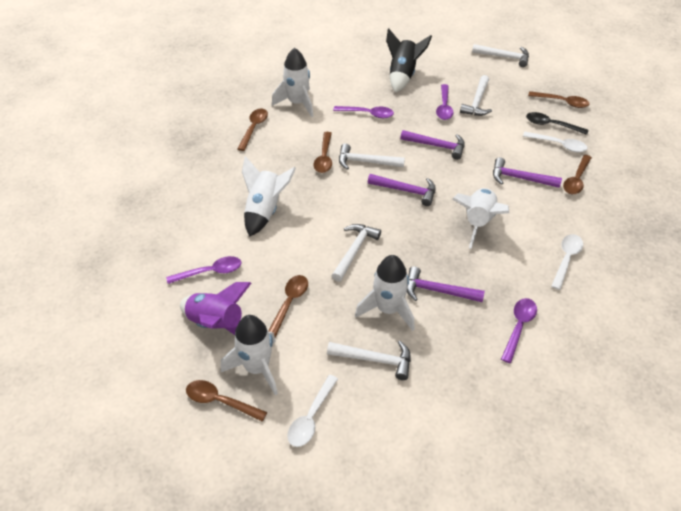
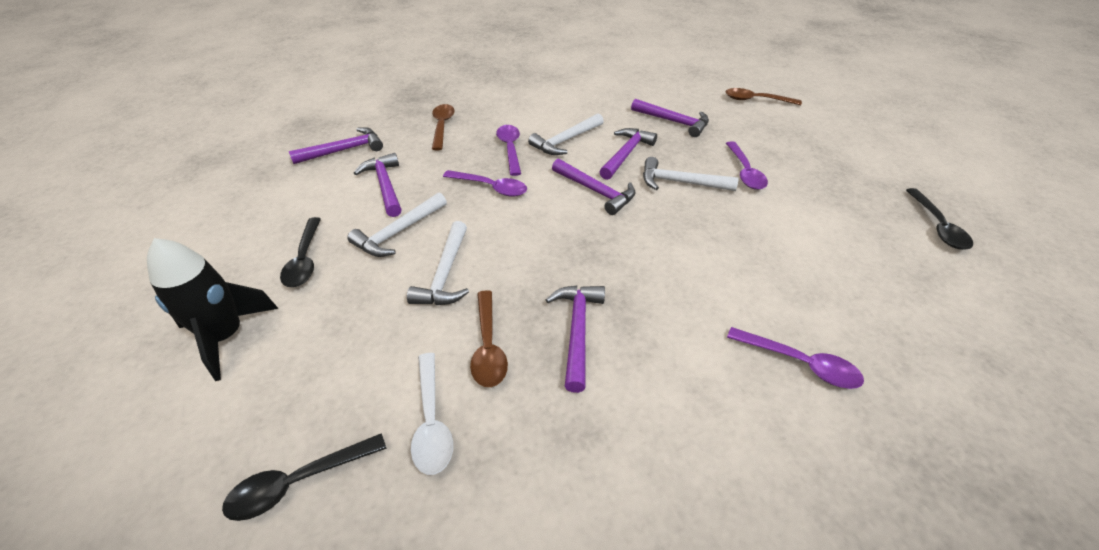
black spoon: [526,112,588,135] = 1 -> [222,433,387,521] [280,217,321,287] [906,188,973,250] = 3
brown spoon: [186,380,267,422] [237,109,268,151] [268,275,308,338] [314,132,332,173] [528,91,590,108] [563,155,592,194] = 6 -> [432,104,455,150] [470,290,508,387] [726,88,802,105] = 3
purple hammer: [368,174,436,206] [400,130,465,160] [407,266,485,302] [493,157,562,188] = 4 -> [289,127,383,164] [354,153,401,217] [546,286,605,393] [552,159,635,215] [599,128,657,180] [631,99,709,137] = 6
purple rocket: [180,282,251,335] = 1 -> none = 0
white hammer: [327,340,411,380] [331,224,381,282] [339,143,405,170] [460,75,492,116] [472,44,529,67] = 5 -> [347,193,447,257] [407,221,469,305] [528,113,604,155] [643,157,738,191] = 4
white rocket: [221,315,278,395] [242,156,296,237] [272,48,313,117] [355,255,414,331] [452,188,509,249] = 5 -> none = 0
white spoon: [287,375,338,447] [523,132,587,152] [551,234,583,290] = 3 -> [411,353,453,475] = 1

